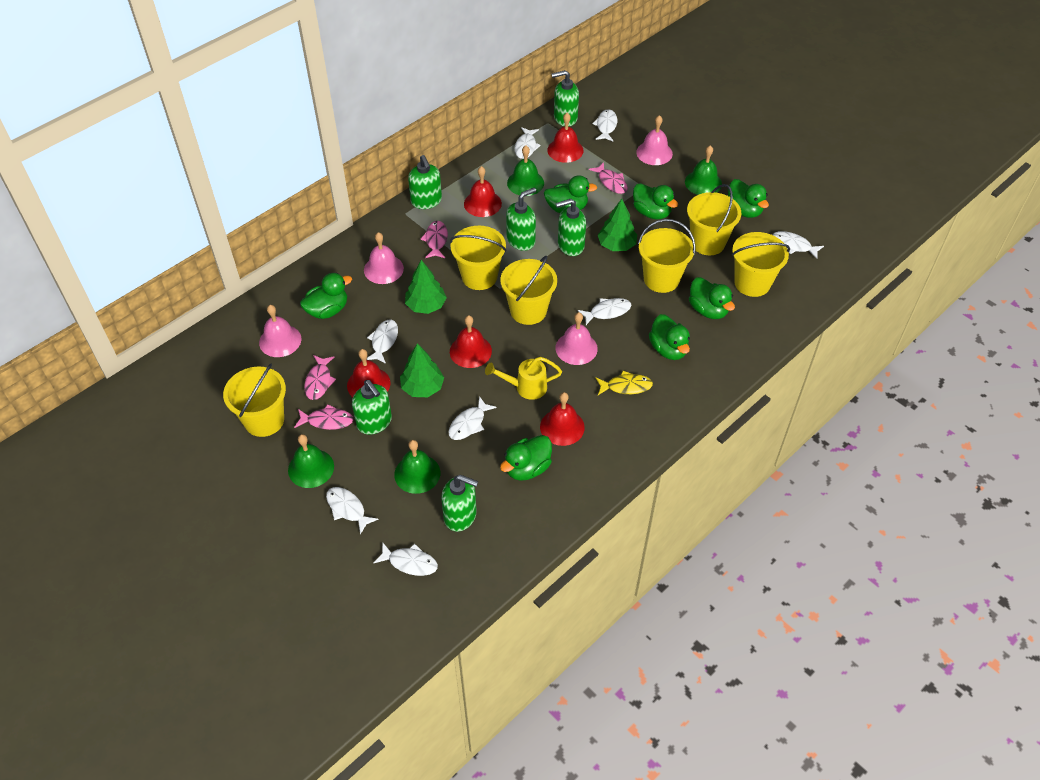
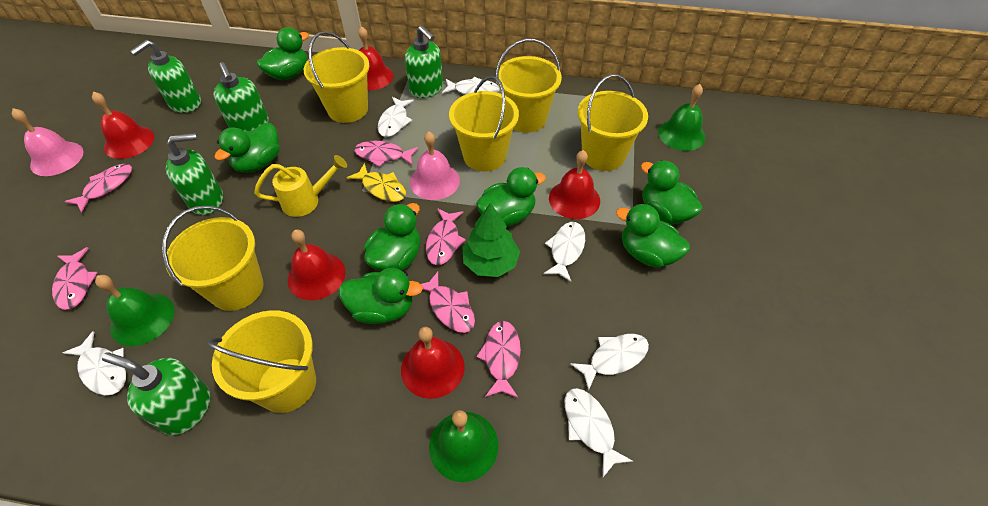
green bell: [288,434,334,488] [394,440,440,494] [507,145,544,196] [685,145,722,195] = 4 -> [95,275,174,346] [429,410,498,482] [658,84,706,151] = 3
green soap dispenser: [352,380,392,435] [408,155,442,209] [441,475,478,532] [506,188,536,251] [552,70,579,126] [556,199,586,256] = 6 -> [102,352,210,435] [130,40,201,113] [166,133,223,215] [213,62,269,131] [405,25,443,98] = 5
green tree: [400,343,444,397] [405,260,447,314] [598,199,637,251] = 3 -> [462,203,520,277] = 1
pink bell: [259,305,301,357] [364,232,404,284] [556,312,598,365] [636,115,673,165] = 4 -> [12,108,84,176] [410,131,460,200] = 2
pink fish: [294,404,354,430] [304,355,336,400] [420,221,448,258] [589,162,628,194] = 4 -> [52,247,98,310] [64,164,132,213] [354,141,418,167] [421,272,475,333] [426,209,466,265] [476,321,521,398] = 6
white fish: [326,487,379,534] [367,320,398,364] [374,542,438,576] [448,396,497,440] [515,127,541,159] [578,298,631,325] [592,109,617,141] [772,231,824,259] = 8 -> [63,331,126,395] [378,97,414,137] [442,77,500,95] [543,222,585,282] [565,388,633,477] [570,334,649,391] = 6

